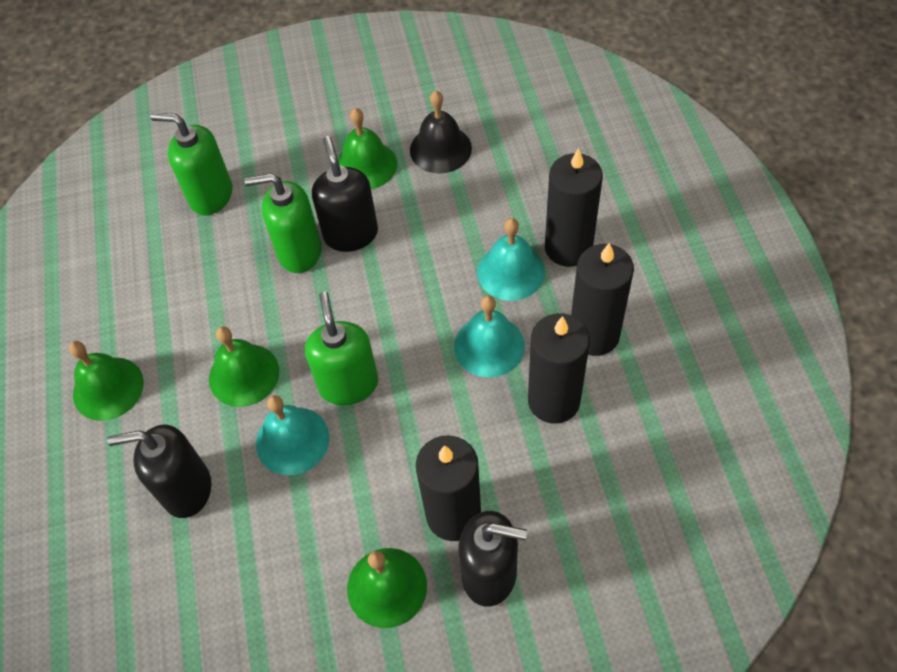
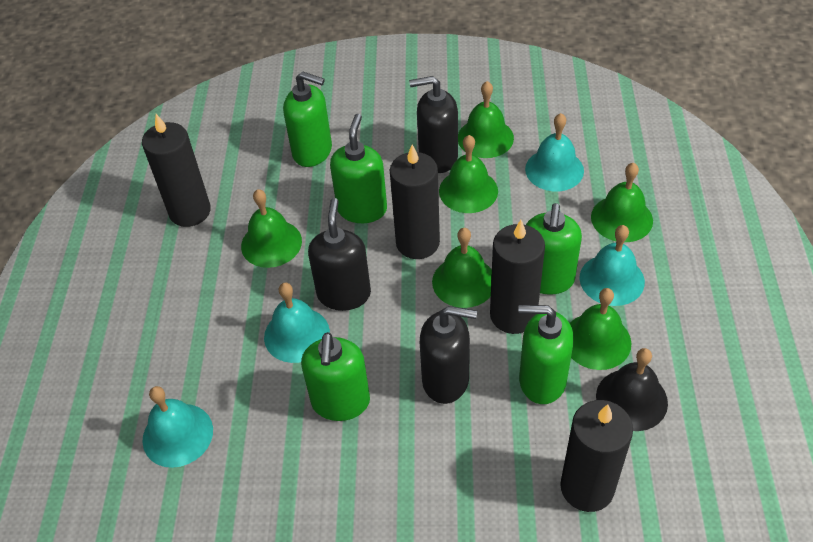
green bell: [69,341,144,421] [209,326,279,407] [338,108,397,189] [347,548,427,628] = 4 -> [241,189,302,268] [432,228,492,308] [439,135,498,213] [458,81,514,158] [570,288,631,370] [591,163,653,242] = 6
green soap dispenser: [150,113,232,215] [244,173,321,273] [305,291,378,405] = 3 -> [283,71,332,167] [301,332,370,421] [330,114,387,223] [518,305,574,404] [526,203,582,295] = 5
turquoise bell: [256,395,329,475] [454,295,525,377] [477,218,545,301] = 3 -> [142,386,213,468] [264,283,330,363] [525,113,584,191] [580,225,645,306] = 4

